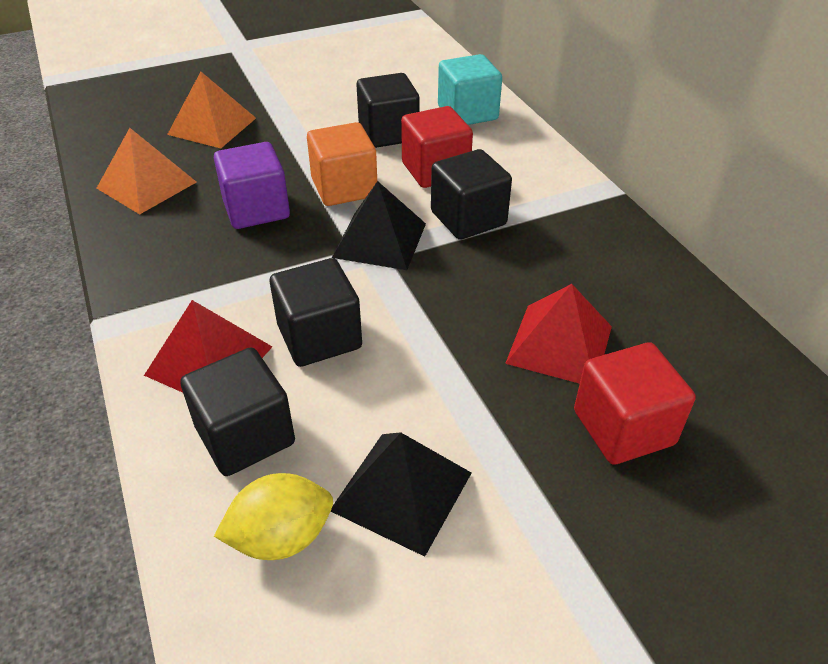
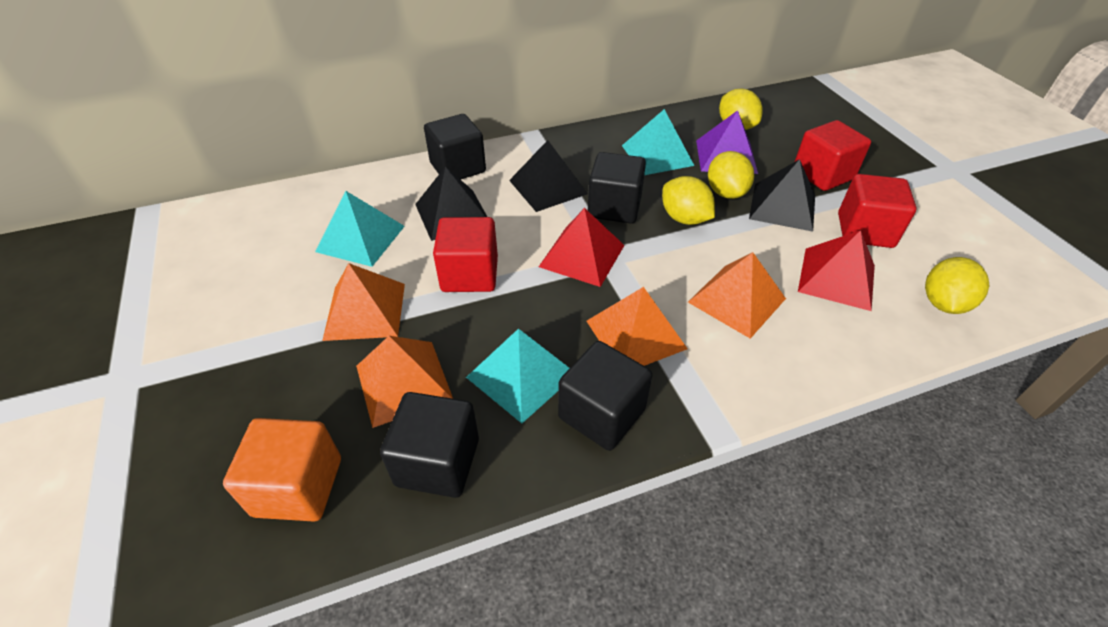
black pyramid: [331,432,471,557] [332,181,426,270] = 2 -> [415,167,487,241] [509,140,588,212] [749,159,815,232] = 3
orange pyramid: [97,128,197,214] [167,72,256,148] = 2 -> [322,263,405,341] [356,336,453,428] [586,287,688,366] [688,252,786,339] = 4
purple cube: [214,142,290,229] = 1 -> none = 0
purple pyramid: none = 0 -> [696,110,758,174] = 1
red cube: [401,106,473,188] [574,342,696,465] = 2 -> [433,217,498,292] [795,120,871,191] [838,174,917,248] = 3
turquoise cube: [438,54,502,125] = 1 -> none = 0
turquoise pyramid: none = 0 -> [315,191,405,267] [466,329,570,423] [622,109,694,175] = 3
yellow lemon: [214,473,333,560] = 1 -> [662,176,715,225] [708,151,754,199] [719,89,763,130] [925,257,989,314] = 4

